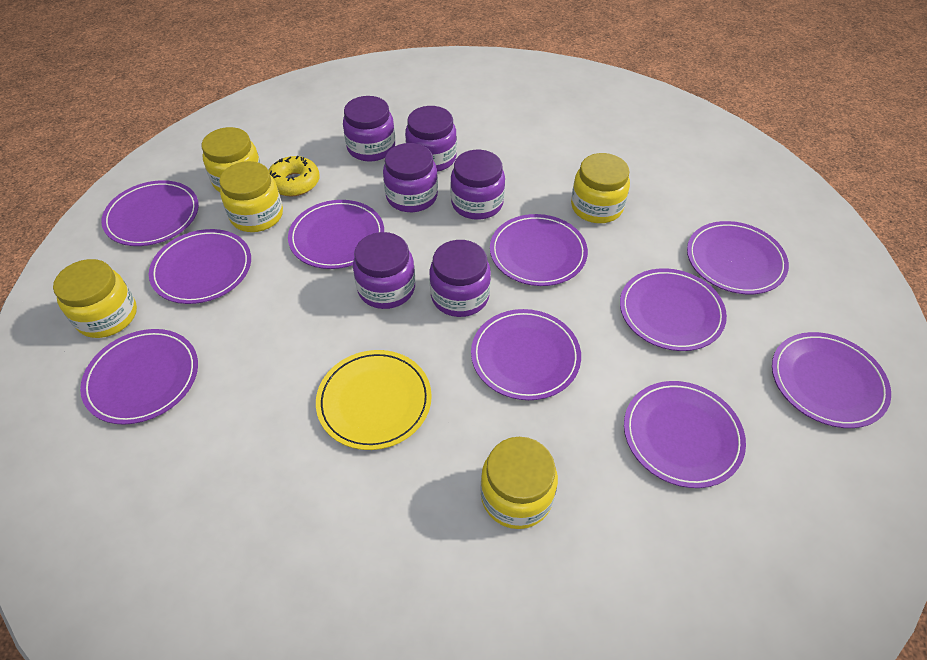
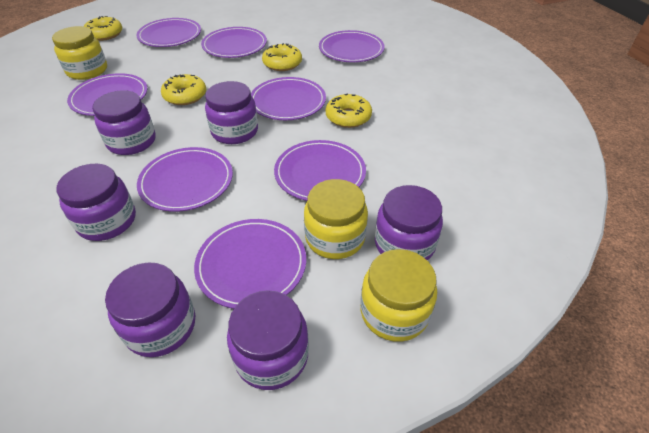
purple plate: [80,329,198,425] [101,180,199,246] [149,229,251,304] [288,200,384,269] [471,309,581,400] [490,214,588,286] [620,268,727,351] [624,381,746,488] [687,221,789,294] [772,332,891,428] = 10 -> [67,73,148,116] [137,18,201,47] [137,147,233,212] [194,219,306,309] [201,27,267,58] [251,77,326,120] [274,140,366,201] [319,30,385,62] = 8
yellow donut: [269,156,320,197] = 1 -> [84,16,122,41] [161,74,206,105] [262,43,302,71] [325,93,372,128] = 4
yellow jar: [53,259,137,338] [202,127,261,192] [219,161,283,232] [480,437,558,529] [571,153,630,223] = 5 -> [52,26,107,80] [304,179,368,259] [360,249,437,342] = 3
yellow plate: [316,350,432,450] = 1 -> none = 0

